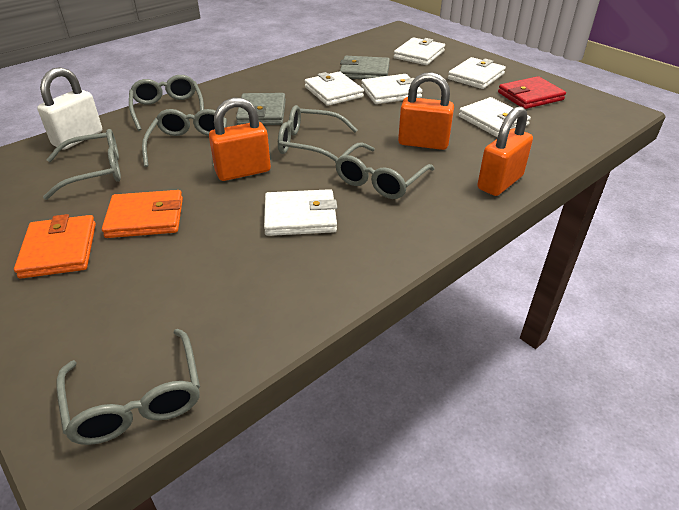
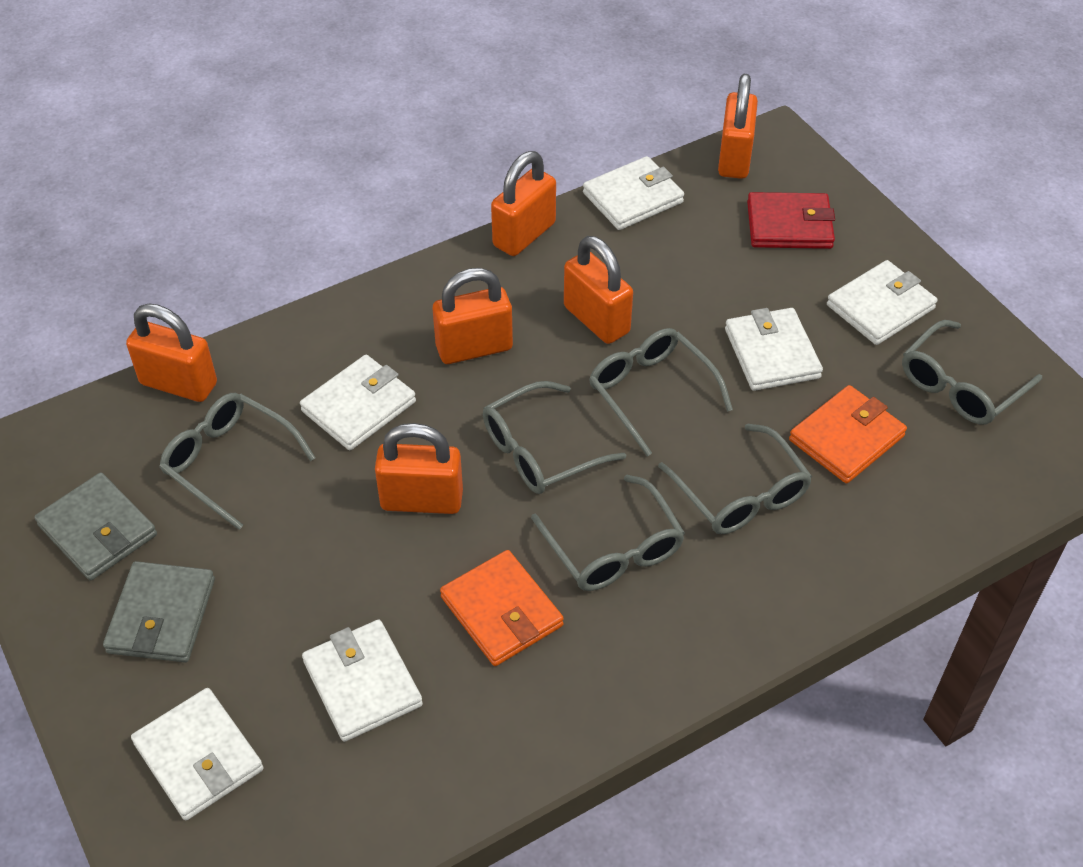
orange padlock: [209,98,271,181] [398,72,454,150] [477,106,533,196] = 3 -> [126,304,217,402] [375,423,463,514] [433,268,513,364] [491,151,556,256] [564,236,633,344] [718,74,758,179] = 6
white padlock: [37,67,102,150] = 1 -> none = 0

